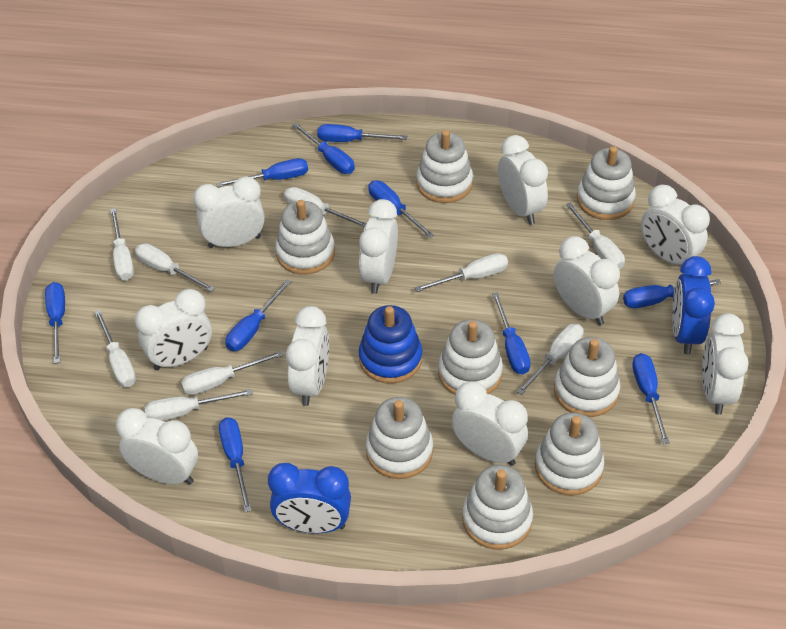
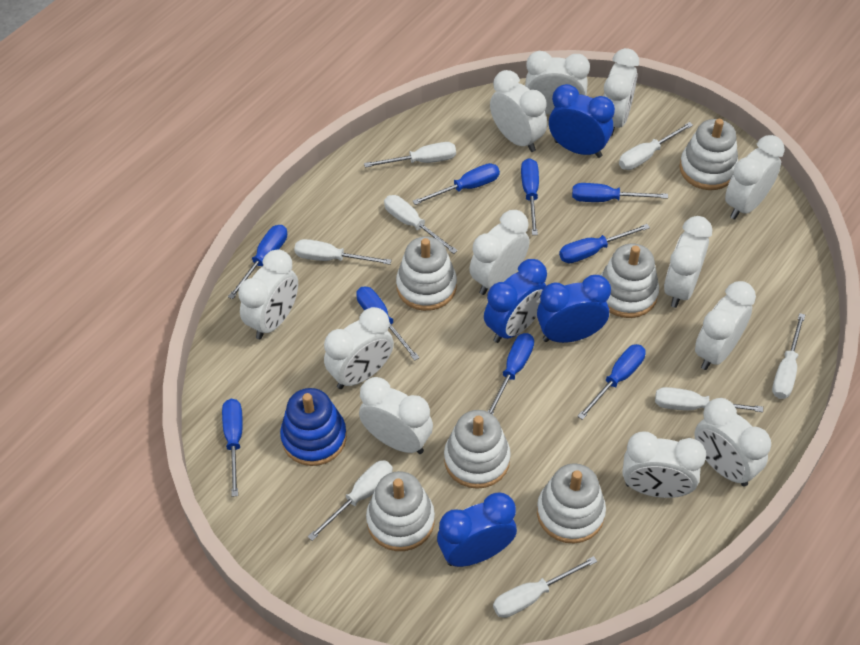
blue clock: [268,463,351,533] [672,256,715,355] = 2 -> [437,493,517,567] [484,259,547,343] [537,275,611,343] [549,84,615,158] = 4
blue screwdriver: [45,282,65,364] [217,158,308,187] [219,417,252,512] [225,279,292,351] [292,122,355,174] [317,124,407,142] [368,180,435,238] [492,292,531,375] [623,279,721,308] [632,353,670,444] = 10 -> [222,399,243,497] [228,225,287,299] [356,286,420,361] [413,163,500,205] [487,333,534,414] [521,158,539,235] [559,224,650,263] [572,183,668,202] [577,344,645,420] = 9
white clock: [116,408,198,485] [135,289,212,370] [193,176,265,248] [286,306,329,406] [359,199,398,294] [451,381,528,466] [498,135,548,225] [554,236,620,325] [641,185,710,265] [702,313,749,415] = 10 -> [238,249,298,339] [324,307,394,389] [359,377,433,454] [469,210,530,295] [490,70,547,152] [525,51,590,115] [603,48,639,136] [623,431,706,498] [664,216,712,308] [694,398,771,486] [695,281,756,370] [725,135,785,219] = 12
white screwdriver: [94,310,136,387] [110,208,134,281] [135,243,215,292] [145,389,253,421] [181,351,283,395] [284,187,366,228] [415,253,508,292] [517,324,584,395] [566,202,625,270] = 9 -> [294,239,391,265] [308,460,393,541] [364,142,456,168] [384,195,458,254] [493,556,597,618] [619,122,693,170] [655,387,763,412] [772,313,805,399] = 8
white stacking toy: [275,200,335,275] [366,397,433,479] [416,130,473,203] [438,319,503,395] [462,465,533,550] [535,413,604,495] [554,337,620,417] [577,146,636,220] = 8 -> [366,471,435,551] [396,237,457,311] [444,410,511,489] [537,463,606,544] [601,243,659,318] [679,119,738,190] = 6

